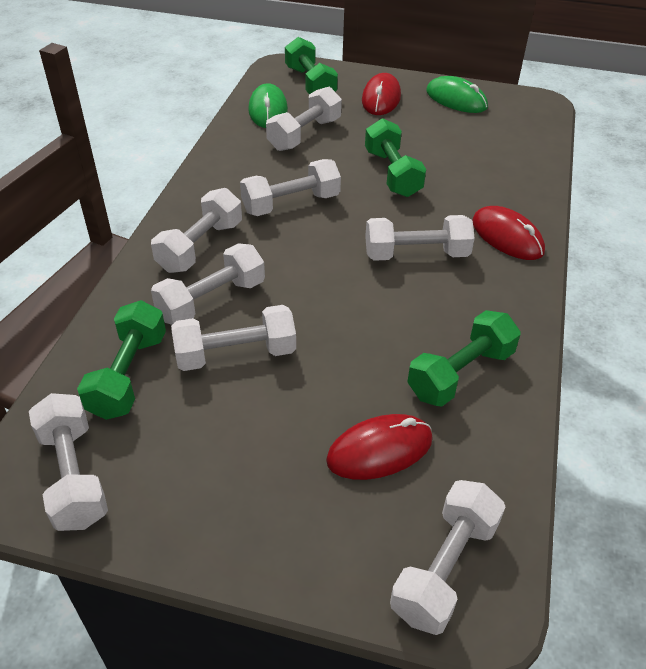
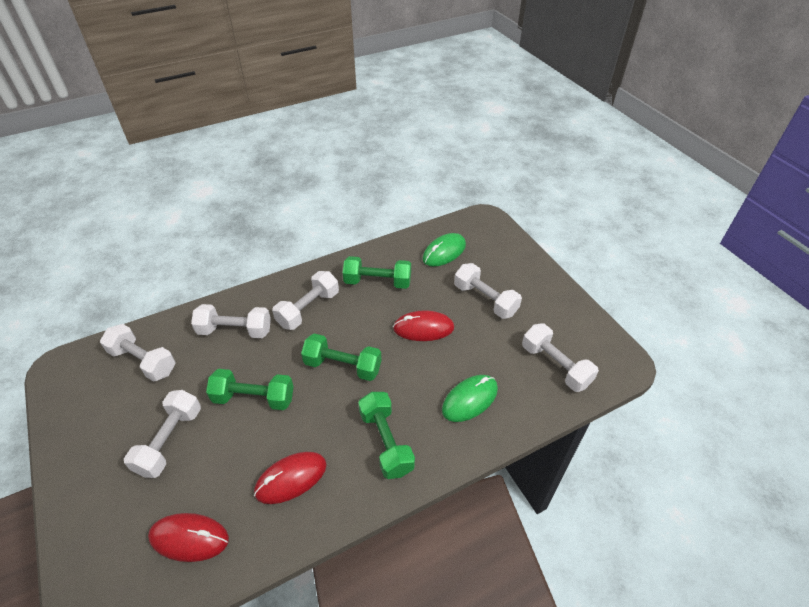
white dumbbell: [29,393,108,531] [151,188,242,273] [151,243,265,325] [171,305,296,371] [240,159,341,216] [266,87,342,151] [365,215,475,261] [390,480,505,635] = 8 -> [100,324,176,382] [124,390,201,478] [191,304,271,338] [272,271,339,330] [454,263,522,319] [522,323,599,392] = 6

